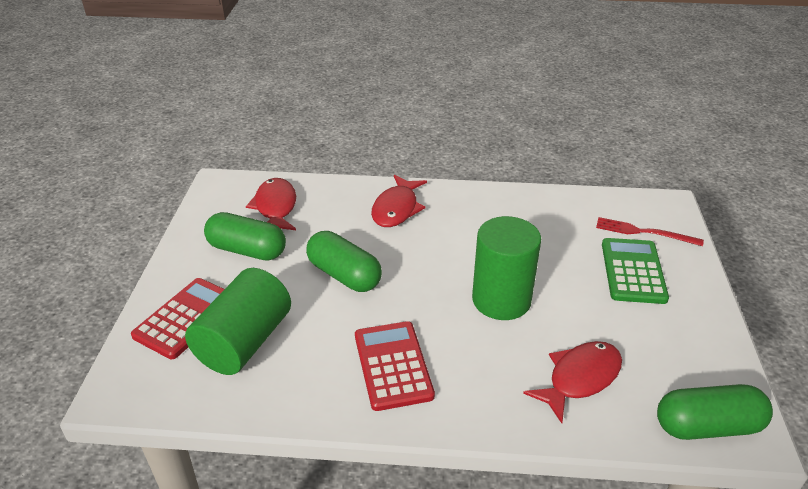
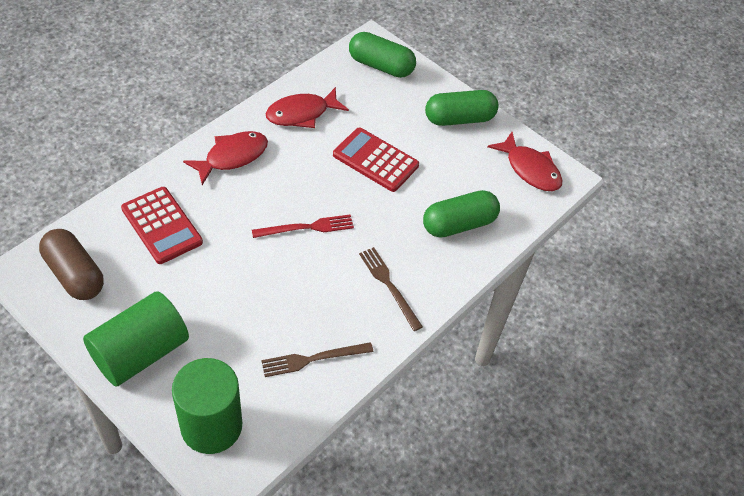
brown capsule: none = 0 -> [39,229,104,300] = 1
brown fork: none = 0 -> [261,342,373,377] [359,247,423,331] = 2
green calculator: [602,238,669,304] = 1 -> none = 0

